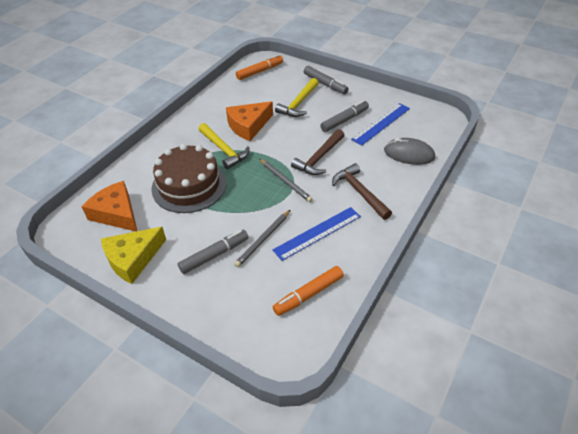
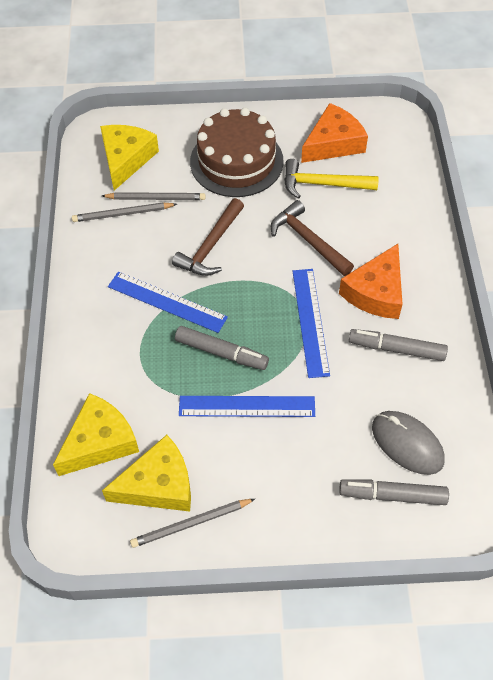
blue ruler: [273,207,361,261] [351,103,410,146] = 2 -> [108,272,228,333] [179,396,315,417] [293,269,330,378] = 3
grey pencil: [234,210,290,267] [260,159,313,202] = 2 -> [72,202,177,222] [102,192,206,200] [130,499,255,548] = 3
orange marker: [236,55,283,80] [273,266,344,316] = 2 -> none = 0
yellow cheese: [101,227,166,284] = 1 -> [53,393,139,476] [100,125,159,191] [102,435,191,512] = 3
yellow hammer: [198,123,249,169] [275,78,319,117] = 2 -> [284,159,379,199] = 1

